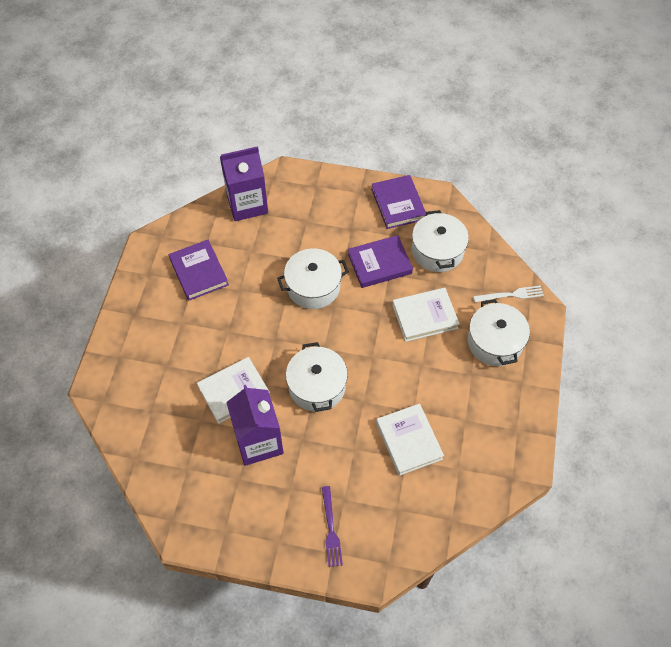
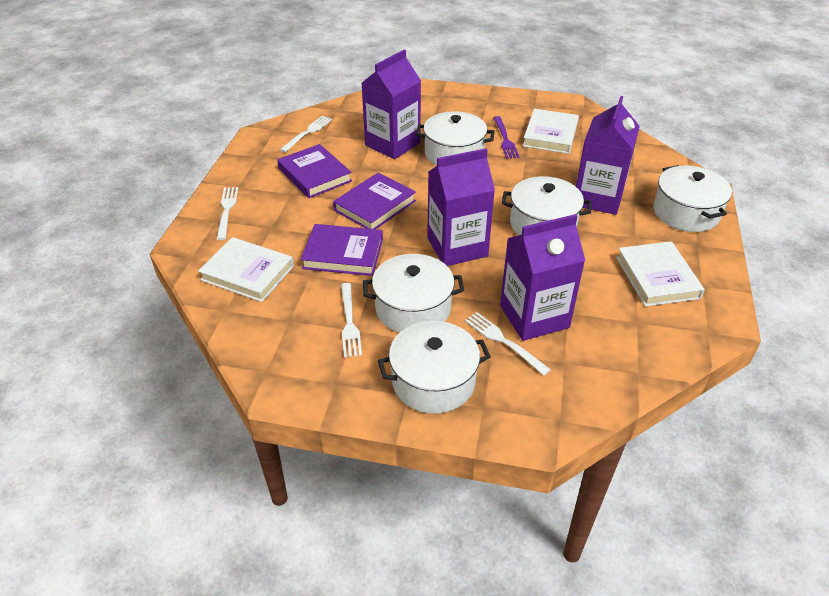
purple carton: [220,146,268,221] [226,385,284,466] = 2 -> [362,50,421,159] [427,148,495,266] [500,214,585,341] [576,96,640,215] = 4
white fork: [473,285,544,302] = 1 -> [217,187,238,240] [280,116,332,153] [341,283,362,358] [465,312,551,376] = 4
white pot: [277,248,349,309] [286,342,348,412] [412,210,469,272] [468,299,530,366] = 4 -> [363,254,464,333] [378,321,491,414] [416,111,495,166] [502,176,591,235] [653,165,732,232] = 5

